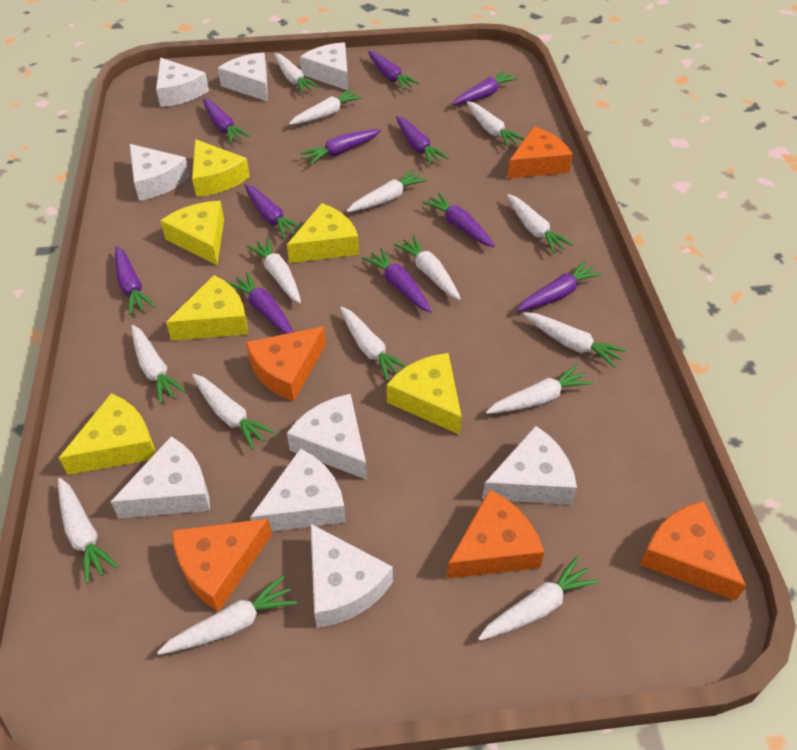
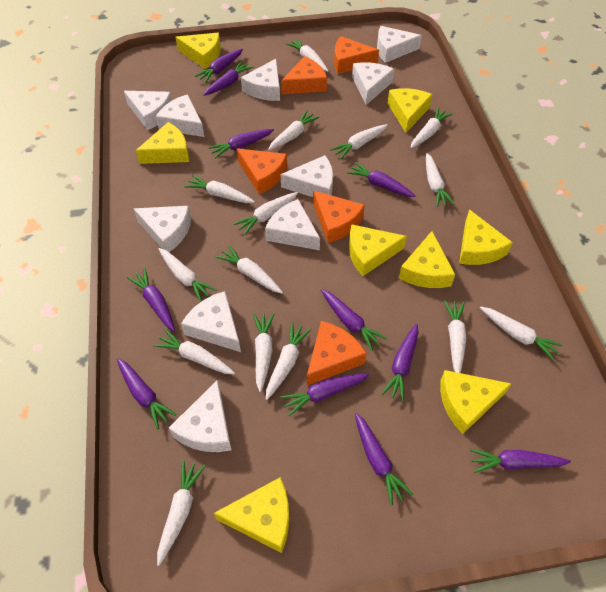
white cheese: [111,436,210,518] [129,144,190,201] [156,58,209,107] [218,52,268,102] [250,448,346,531] [287,394,367,480] [300,42,348,90] [310,523,393,628] [482,426,577,505] = 9 -> [124,91,172,130] [133,206,191,252] [156,94,204,137] [169,380,232,452] [181,291,241,352] [241,59,280,101] [265,199,320,250] [281,155,333,197] [352,62,394,105] [377,26,422,63] = 10
yellow cheese: [59,393,155,475] [160,201,224,265] [166,275,248,341] [192,139,250,197] [287,203,359,263] [387,353,462,435] = 6 -> [135,122,189,164] [176,33,221,69] [214,477,289,553] [349,224,407,276] [387,88,433,133] [399,231,455,288] [440,370,511,434] [459,209,513,265] = 8

